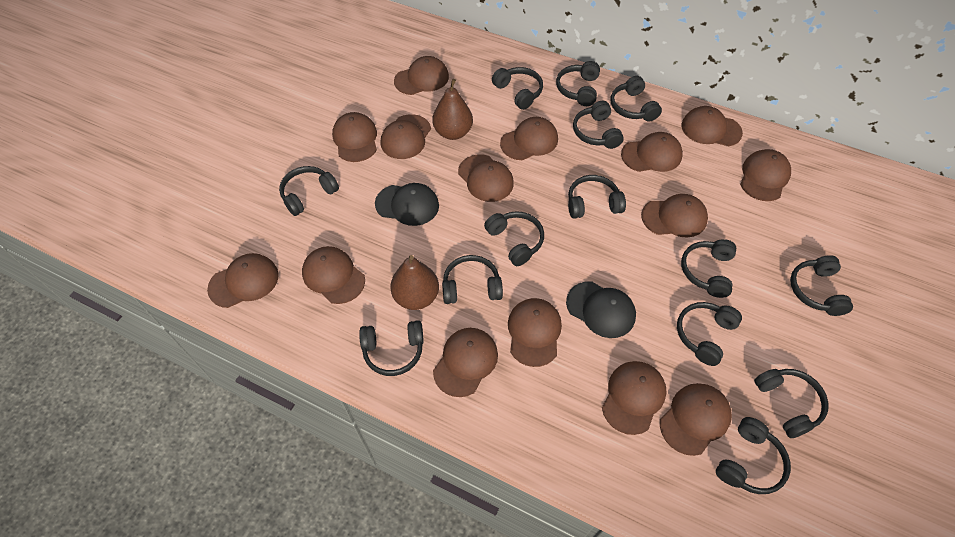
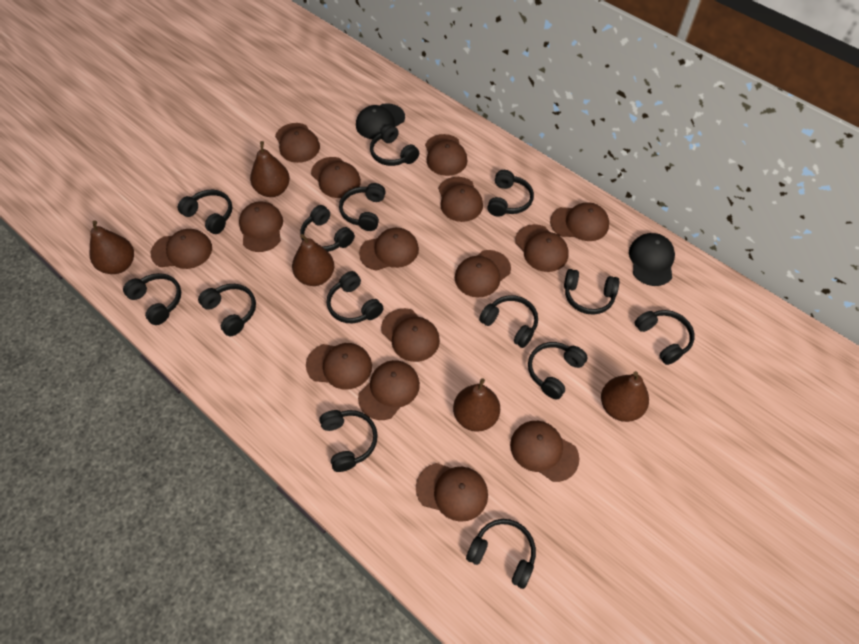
brown pear: [390,255,439,310] [432,79,473,140] = 2 -> [90,220,134,274] [250,141,290,197] [292,234,334,286] [453,378,500,432] [601,371,649,422] = 5

